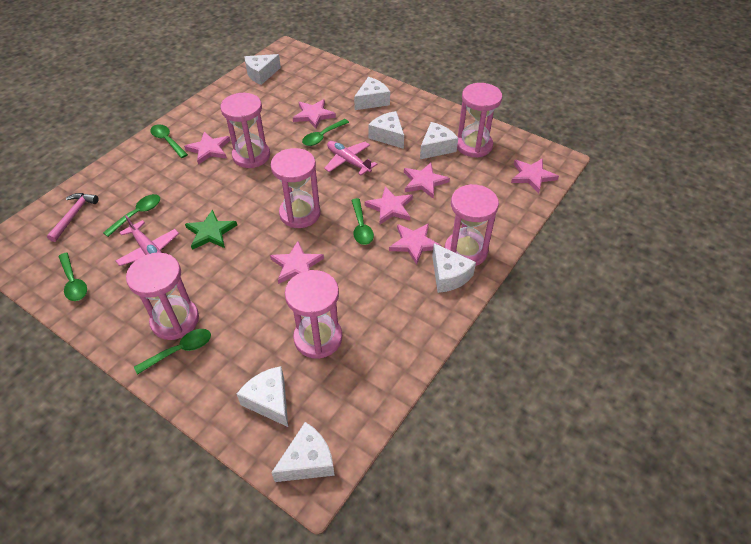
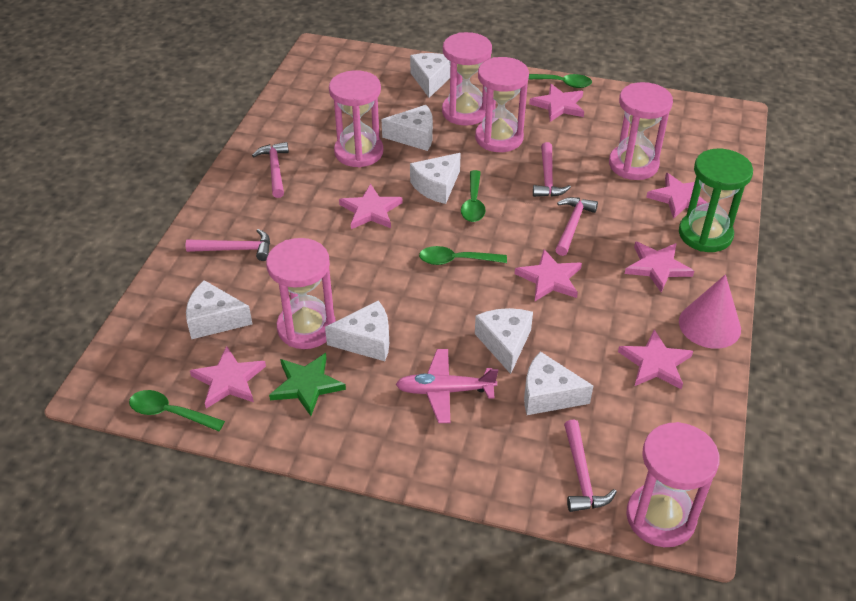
green hourglass: none = 0 -> [679,149,753,252] = 1
green spoon: [58,252,87,301] [103,194,160,237] [134,329,211,375] [150,124,188,158] [302,119,349,146] [351,198,374,245] = 6 -> [129,390,225,431] [419,246,507,265] [461,170,486,222] [528,74,592,88] = 4
pink cone: none = 0 -> [679,274,741,349] = 1
pink hammer: [47,193,98,242] = 1 -> [186,229,270,261] [252,142,289,198] [533,142,571,197] [555,197,598,256] [564,420,617,512] = 5
pink plane: [116,215,179,266] [324,141,377,175] = 2 -> [396,349,498,423] = 1

